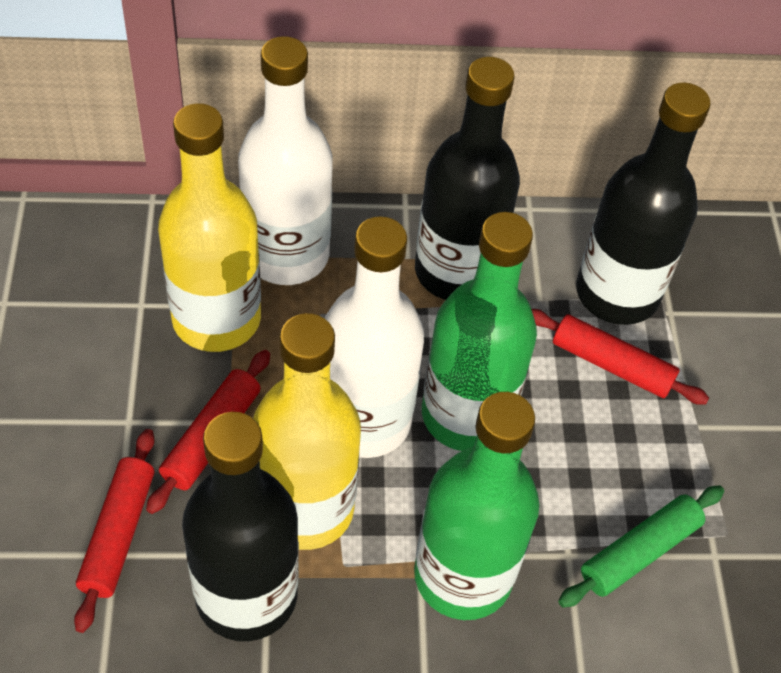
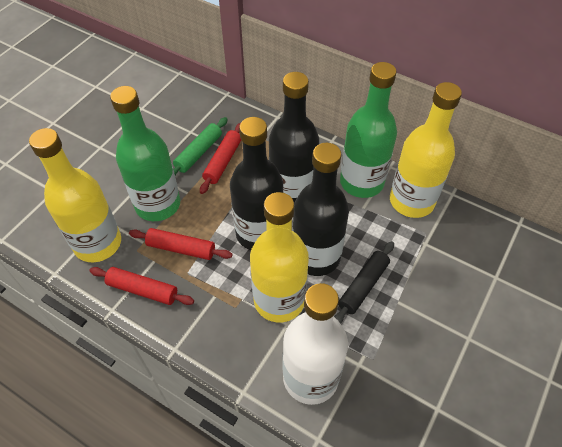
black rolling pin: none = 0 -> [334,241,394,324] = 1
white bottle: [238,36,333,285] [325,216,424,458] = 2 -> [283,283,348,405] = 1
yellow bottle: [158,103,261,352] [253,313,361,550] = 2 -> [29,128,121,262] [250,192,309,322] [390,82,462,218] = 3

